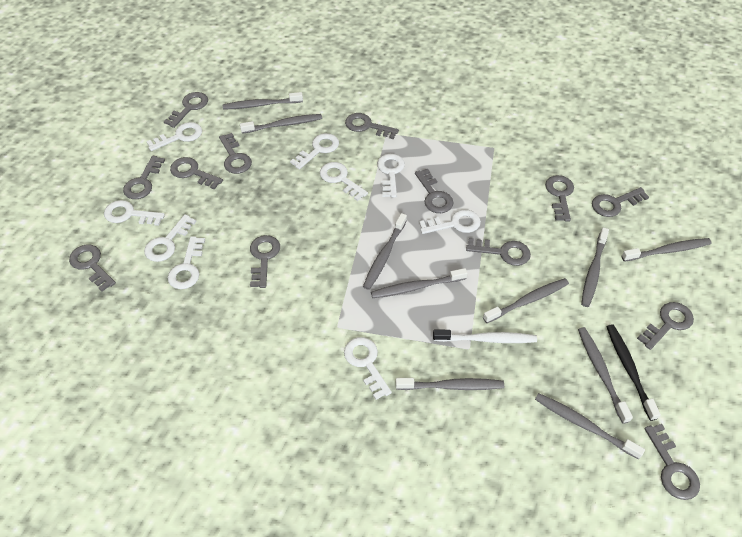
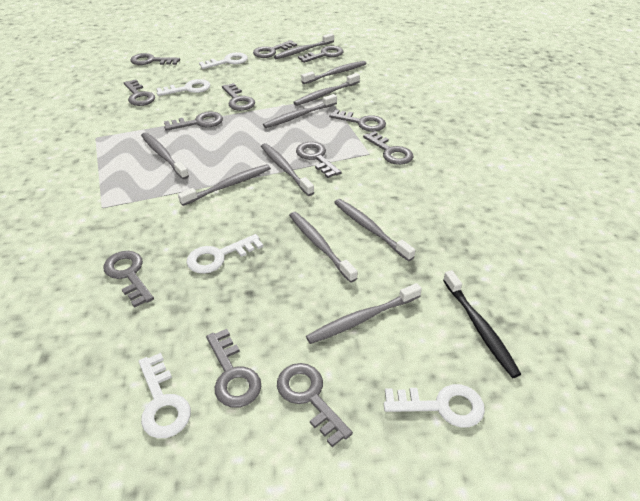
grey key: [69,244,116,292] [123,156,165,199] [164,92,208,128] [170,157,223,189] [219,133,252,174] [250,235,280,288] [345,113,399,139] [415,169,454,213] [466,238,531,266] [545,175,574,222] [592,187,649,217] [637,302,694,350] [644,424,700,500] = 13 -> [103,251,154,308] [124,79,155,106] [130,53,180,65] [164,112,223,131] [206,329,261,408] [222,83,255,111] [253,40,297,58] [277,363,353,447] [296,142,341,178] [298,46,344,63] [329,109,386,132] [363,131,414,165] = 12
white key: [104,200,165,226] [144,214,197,262] [146,122,202,151] [168,236,205,289] [290,133,339,170] [320,162,368,201] [344,337,392,400] [377,154,405,198] [419,209,481,234] = 9 -> [139,353,191,438] [156,79,210,96] [186,234,263,274] [199,52,248,69] [384,384,485,428] = 5
white toothbrush: [433,329,537,343] = 1 -> none = 0

